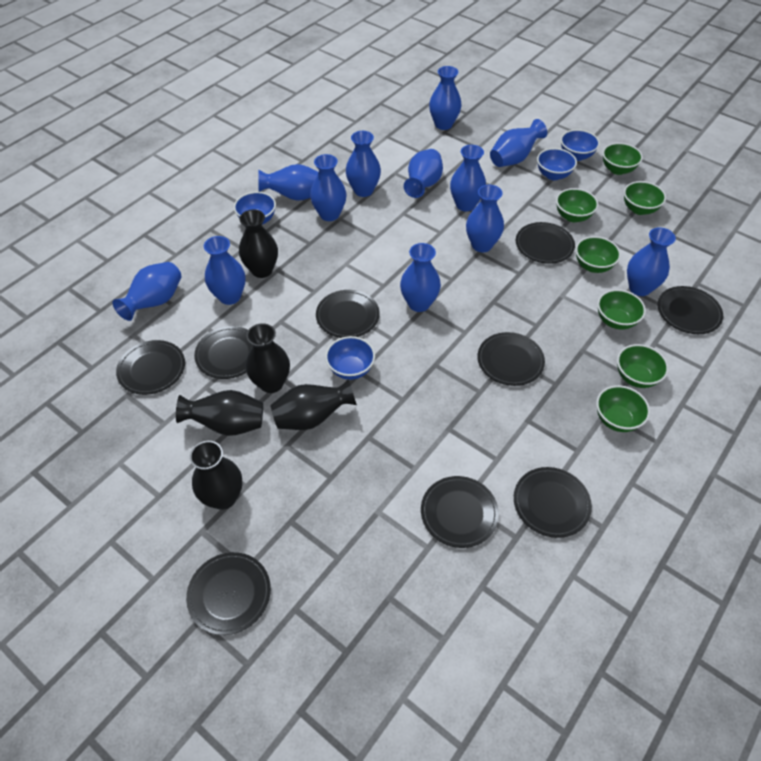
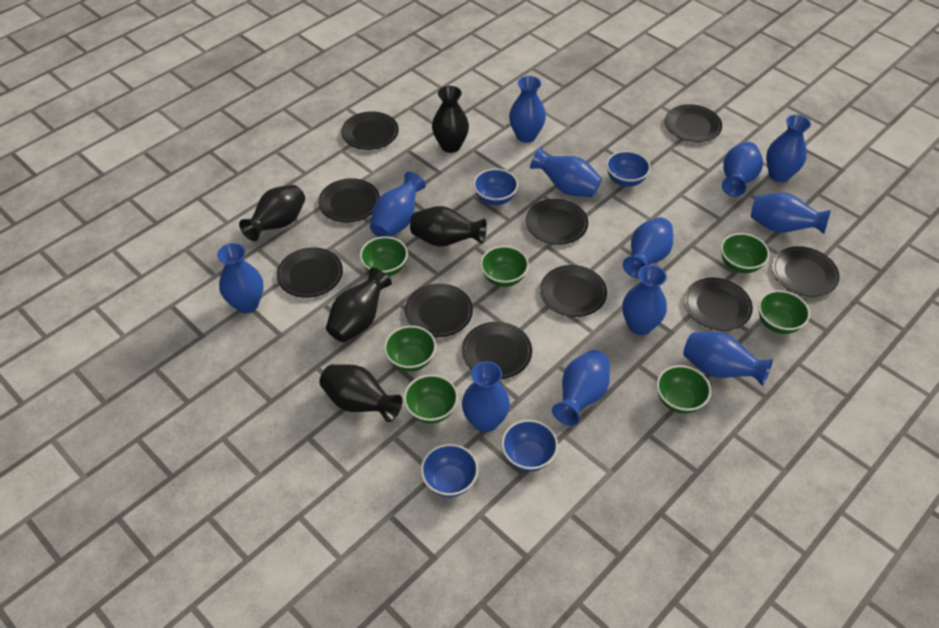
black plate: [116,340,185,395] [186,552,271,635] [194,326,253,379] [316,290,380,338] [421,476,499,548] [477,332,545,386] [514,467,592,538] [516,222,575,264] [658,286,723,334] = 9 -> [277,247,343,298] [318,178,380,222] [341,112,399,150] [405,283,473,337] [462,322,532,379] [526,199,588,245] [540,265,607,317] [665,104,722,142] [684,278,753,331] [772,246,840,297] = 10

